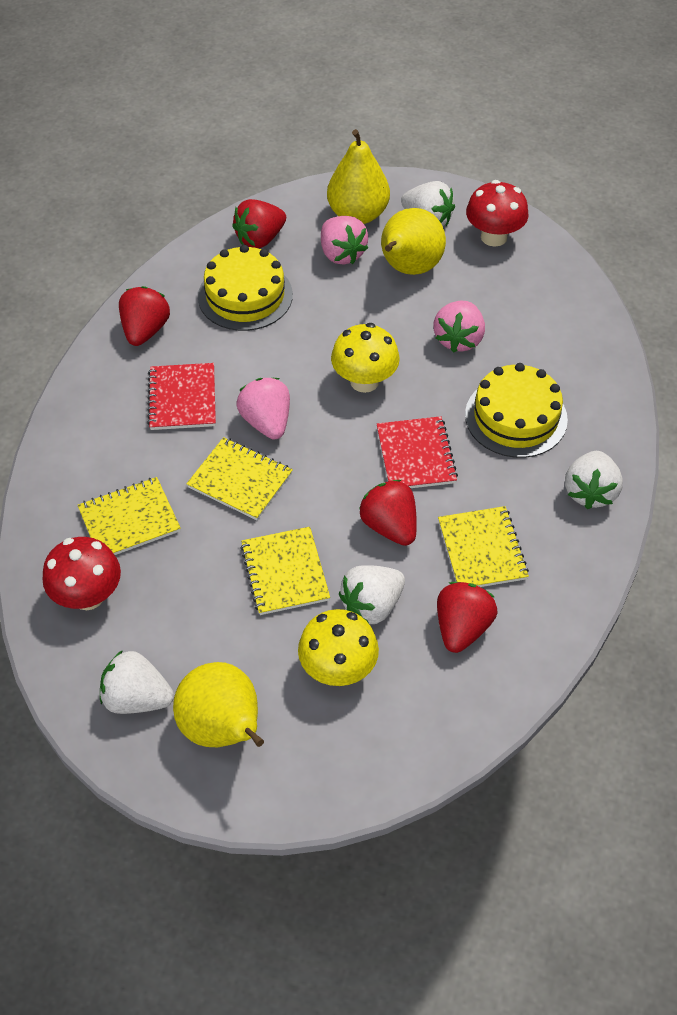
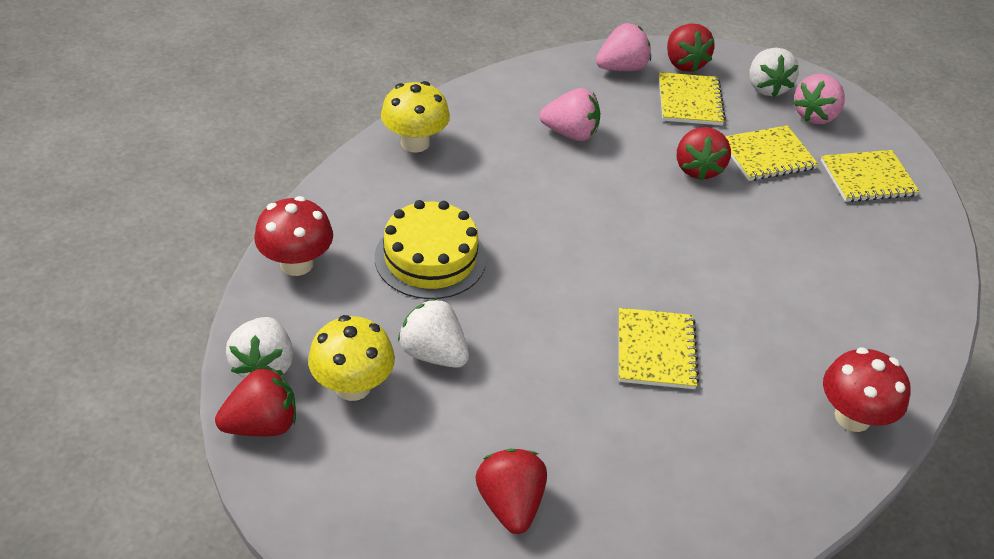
red notebook: [147,363,216,430] [377,416,458,488] = 2 -> none = 0
white strawberry: [100,650,174,714] [339,565,405,624] [401,181,455,226] [565,451,623,509] = 4 -> [226,317,293,378] [398,298,469,368] [750,48,799,97] = 3
yellow cake: [198,245,293,331] [465,363,568,458] = 2 -> [375,200,486,299] = 1
yellow pear: [173,662,264,747] [327,129,390,224] [381,208,446,275] = 3 -> none = 0

